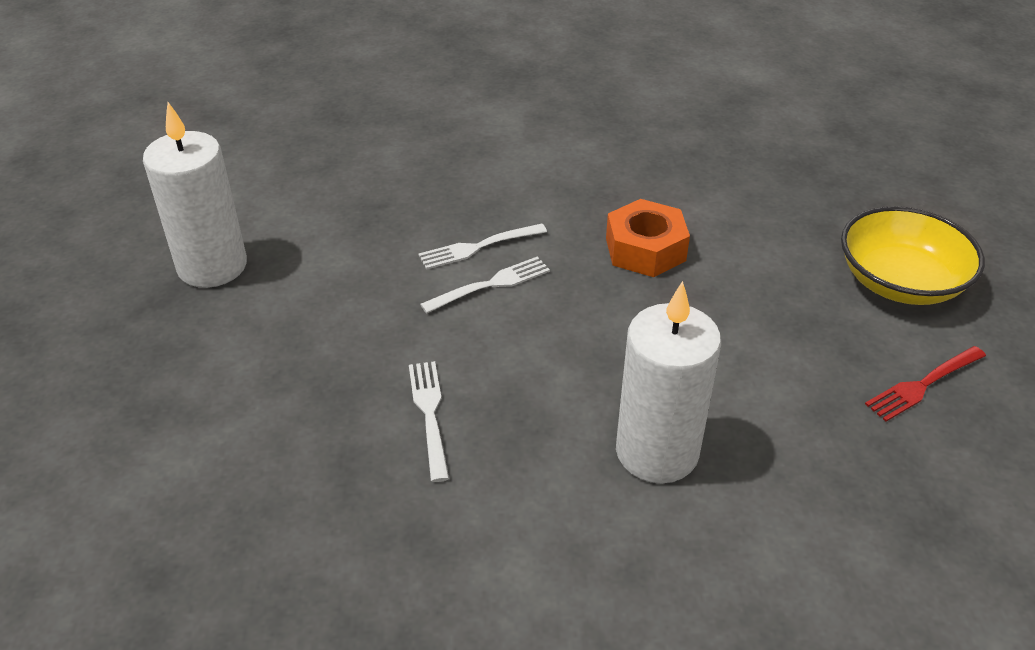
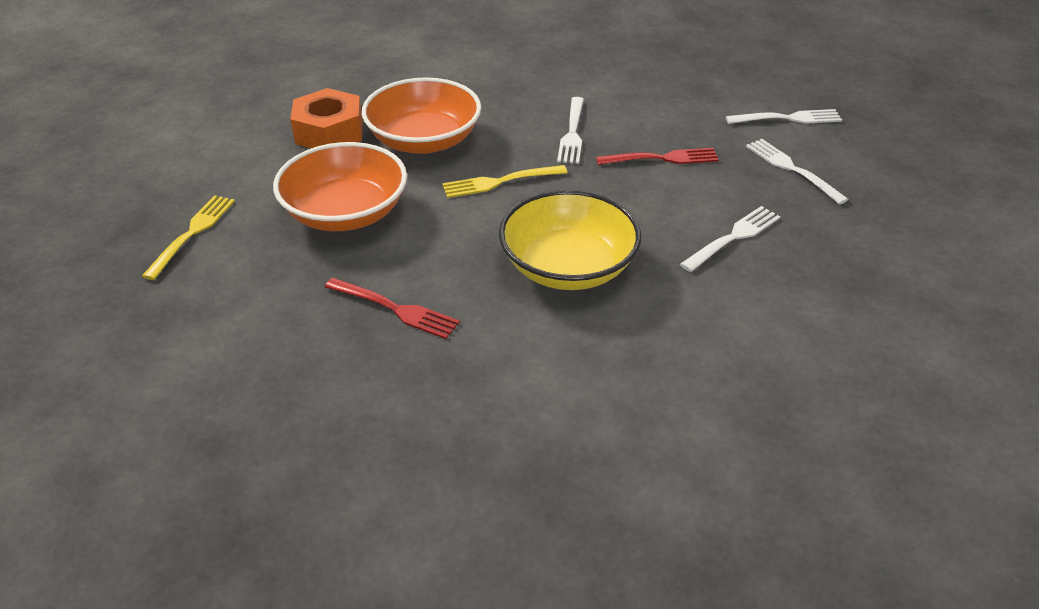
orange bowl: none = 0 -> [273,142,407,231] [362,77,481,154] = 2
red fork: [865,346,986,422] = 1 -> [325,278,460,339] [596,148,719,165] = 2
white candle: [143,102,247,288] [616,281,721,484] = 2 -> none = 0
white fork: [409,361,449,482] [418,224,547,270] [420,256,550,313] = 3 -> [557,97,584,164] [680,206,780,272] [726,109,842,124] [746,139,848,204] = 4
yellow fork: none = 0 -> [142,195,235,280] [442,165,567,198] = 2

